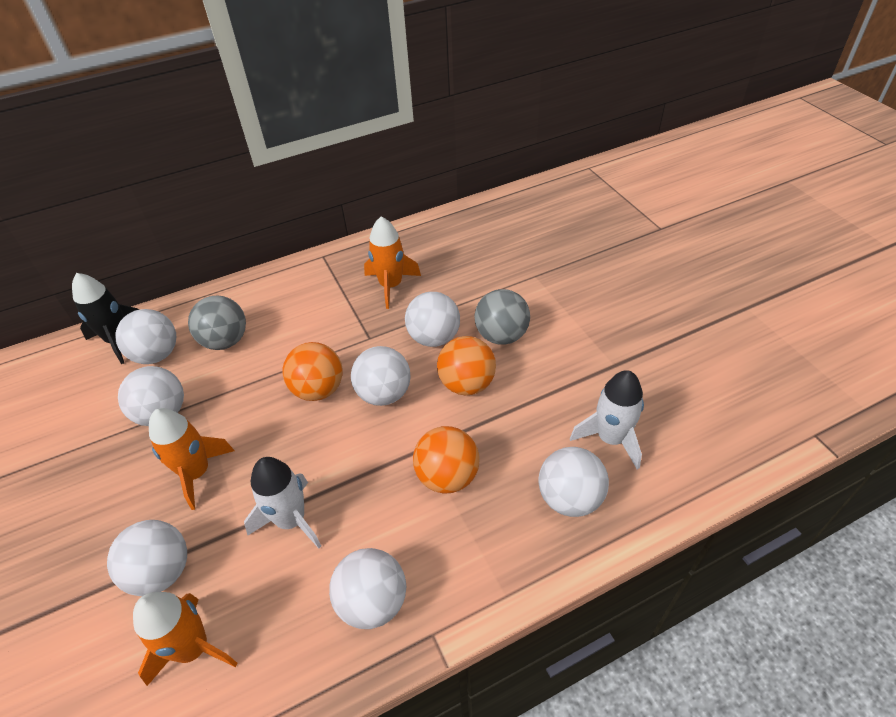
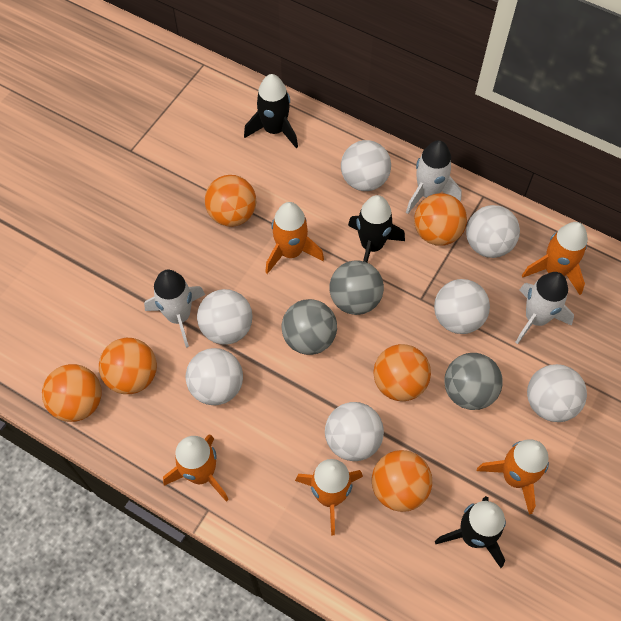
black rocket: [72,273,139,364] = 1 -> [244,74,298,149] [348,195,405,262] [435,496,506,568] = 3
grey ball: [188,296,246,350] [475,289,530,345] = 2 -> [282,299,337,355] [330,260,384,315] [444,353,503,410] = 3
orange ball: [283,342,343,401] [413,426,479,494] [437,336,496,395] = 3 -> [42,364,102,422] [99,338,157,394] [205,175,256,227] [372,450,432,512] [373,344,431,401] [414,193,467,246] = 6
orange rocket: [133,592,237,686] [149,408,234,510] [364,217,421,309] = 3 -> [163,434,229,502] [265,202,324,274] [295,459,363,536] [477,439,549,515] [522,222,588,295] = 5
white rocket: [244,457,321,548] [570,370,644,469] = 2 -> [144,270,205,348] [406,140,462,214] [515,272,574,344] = 3

